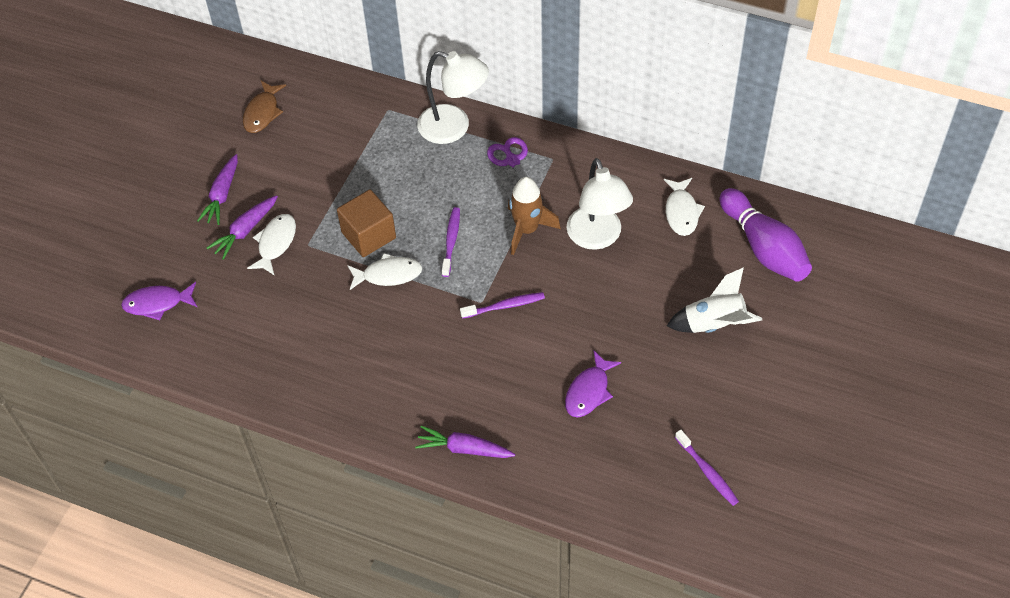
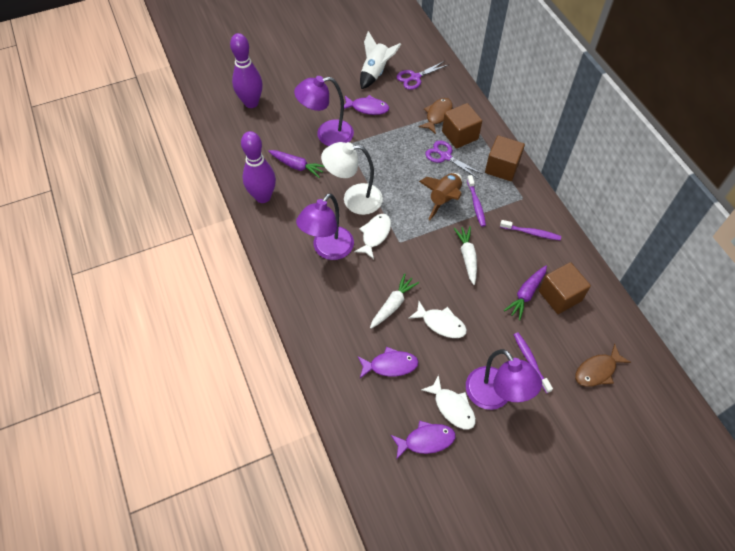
brown cube: [337,189,396,257] = 1 -> [442,103,482,149] [485,135,525,181] [539,262,591,314] = 3
brown fish: [243,81,286,133] = 1 -> [418,98,453,134] [575,344,631,387] = 2
purple bowling pin: [720,188,812,282] = 1 -> [230,33,263,108] [241,131,276,203] = 2
purple carrot: [197,154,238,225] [207,195,278,260] [415,426,515,458] = 3 -> [268,150,324,178] [504,266,547,320] = 2
purple fish: [121,282,197,320] [565,351,621,417] = 2 -> [344,95,389,115] [358,347,419,378] [391,420,456,460] = 3
purple lamp: none = 0 -> [294,76,354,146] [296,193,354,260] [466,349,542,410] = 3
purple scissors: [487,137,543,199] = 1 -> [397,61,448,90] [425,141,483,178] = 2
white carrot: none = 0 -> [370,273,419,329] [454,226,477,285] = 2
white lamp: [417,51,489,144] [566,158,633,250] = 2 -> [321,142,383,215] = 1

